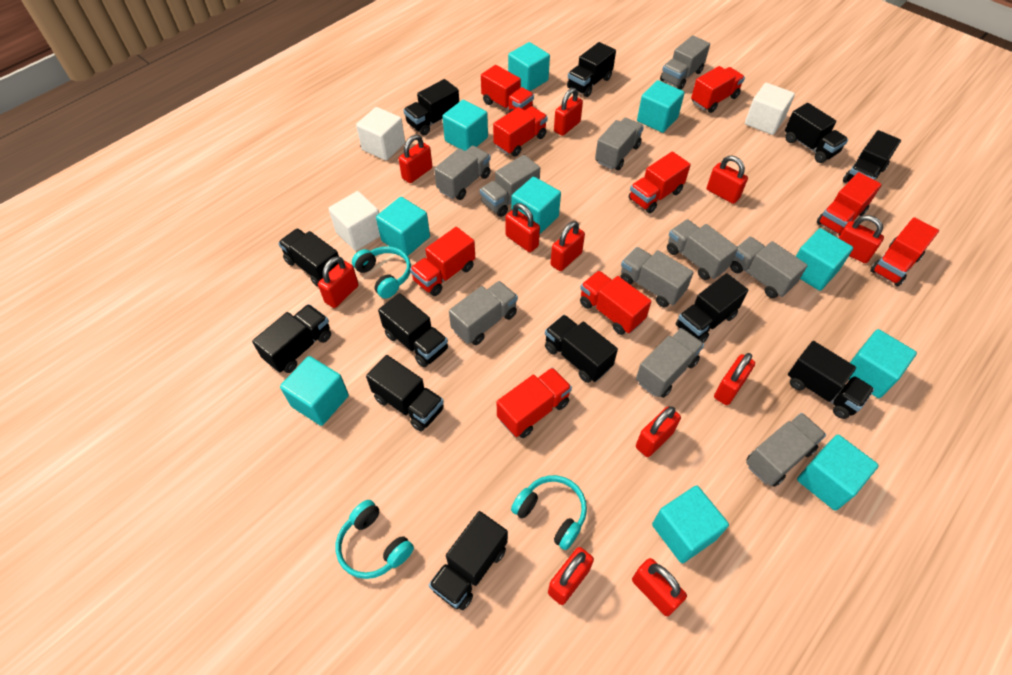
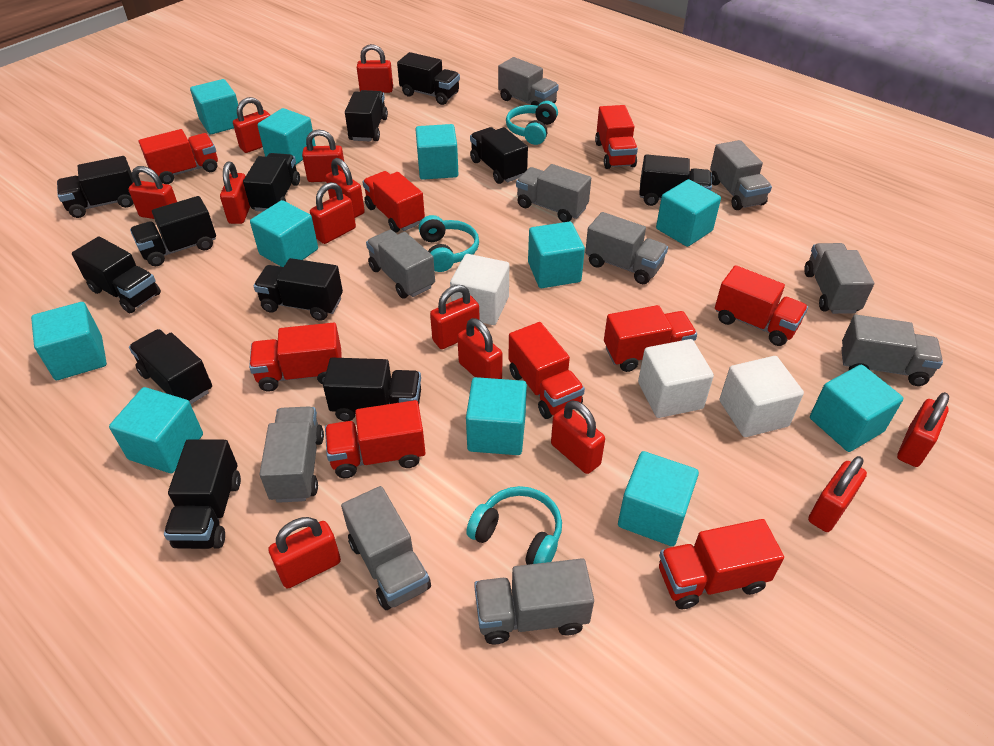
red padlock: [318,256,359,308] [399,135,432,183] [506,203,540,252] [548,547,594,605] [550,221,585,271] [554,88,583,136] [632,558,687,616] [636,406,681,457] [707,156,748,204] [714,353,755,405] [838,215,884,263] = 11 -> [128,166,177,219] [220,162,250,224] [233,97,270,153] [269,517,341,588] [302,129,344,182] [310,182,356,244] [326,158,365,218] [357,44,393,93] [430,285,480,349] [457,318,502,379] [551,400,605,474] [808,456,867,532] [897,392,949,467] = 13
turquoise cube: [280,356,349,426] [376,197,430,256] [442,100,488,151] [508,42,550,91] [511,176,561,234] [637,80,685,133] [652,485,729,563] [796,228,853,291] [797,435,879,511] [849,329,917,398] = 10 -> [31,302,107,380] [109,387,203,473] [190,79,238,135] [250,200,318,267] [257,108,316,165] [415,124,458,180] [466,377,527,455] [528,222,585,288] [618,451,699,546] [656,179,721,247] [810,365,903,452] = 11

